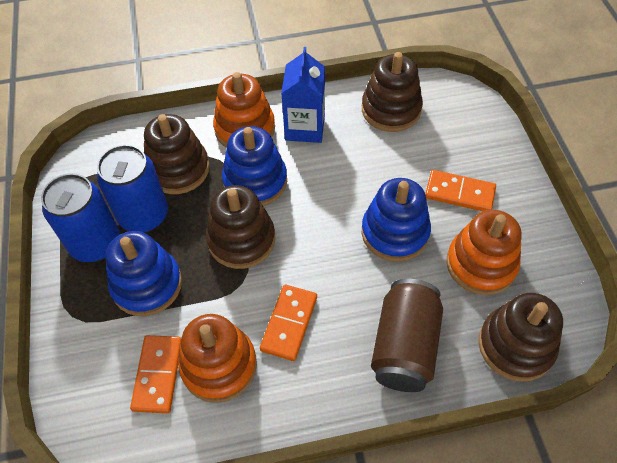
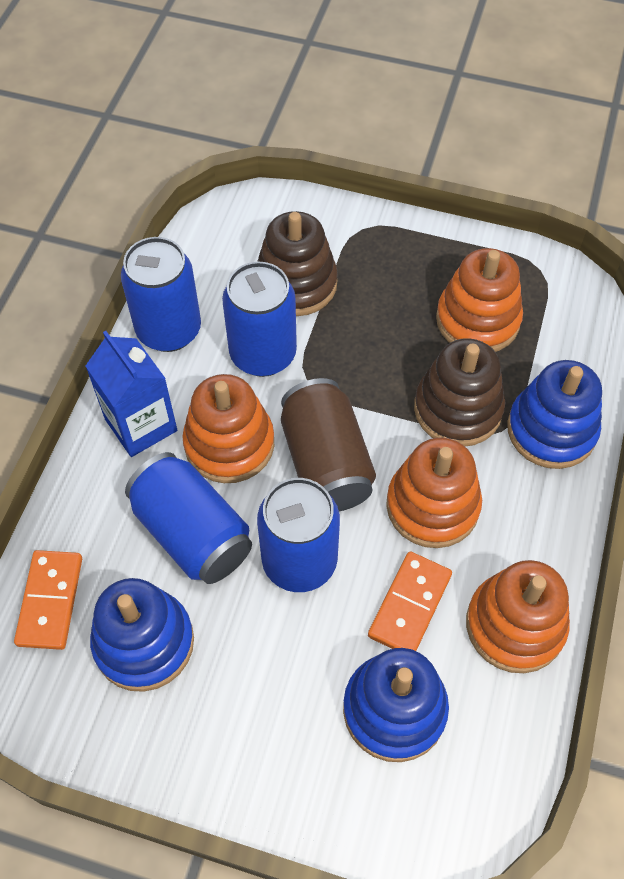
blue can: [41,173,120,262] [97,145,168,233] = 2 -> [121,237,201,352] [125,452,252,584] [222,262,297,377] [257,478,340,592] = 4
brown stacking toy: [144,114,210,194] [206,185,275,269] [362,52,423,132] [478,293,563,382] = 4 -> [257,211,338,316] [414,338,505,447] = 2
orange domino: [130,335,181,413] [260,285,317,361] [425,170,496,211] = 3 -> [14,550,82,650] [368,551,452,651] = 2
orange stacking toy: [178,314,257,403] [213,72,275,148] [446,210,522,295] = 3 -> [182,374,274,483] [386,437,482,548] [436,248,523,352] [466,560,570,673] = 4

